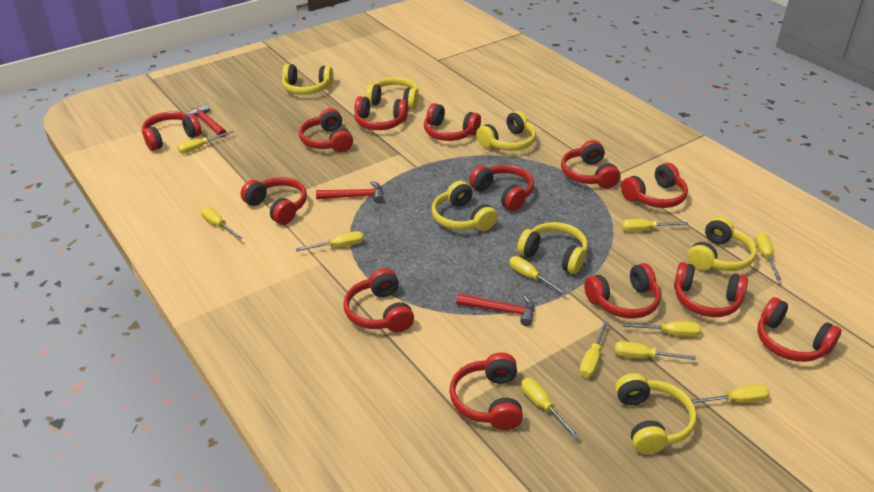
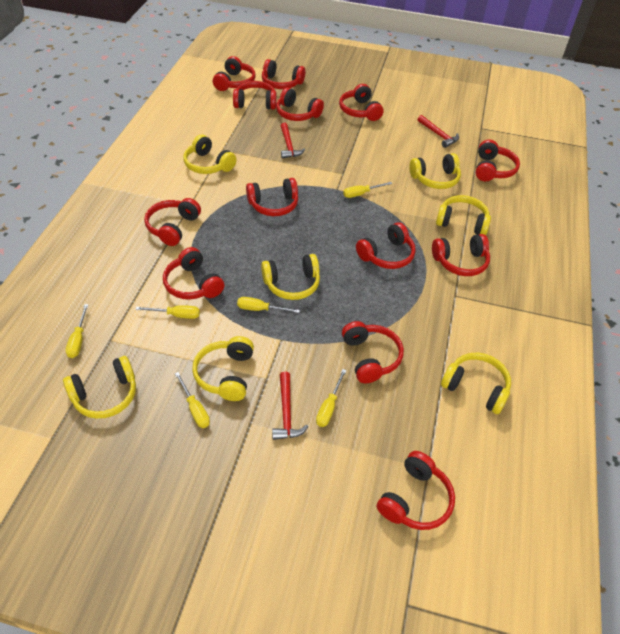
yellow screwdriver: [177,131,234,154] [201,206,243,240] [296,231,364,252] [509,256,567,295] [521,378,579,439] [580,321,609,377] [614,341,696,360] [621,219,689,232] [622,321,701,337] [691,384,770,404] [755,232,781,280] = 11 -> [66,304,88,358] [136,305,200,319] [175,372,210,428] [237,297,300,313] [316,369,347,427] [343,182,393,198] = 6

